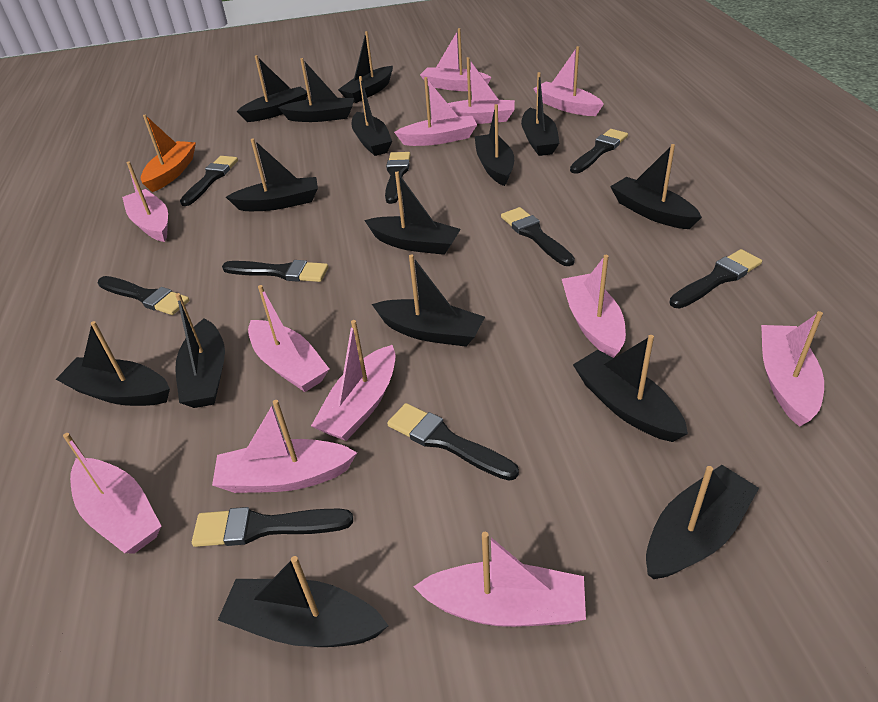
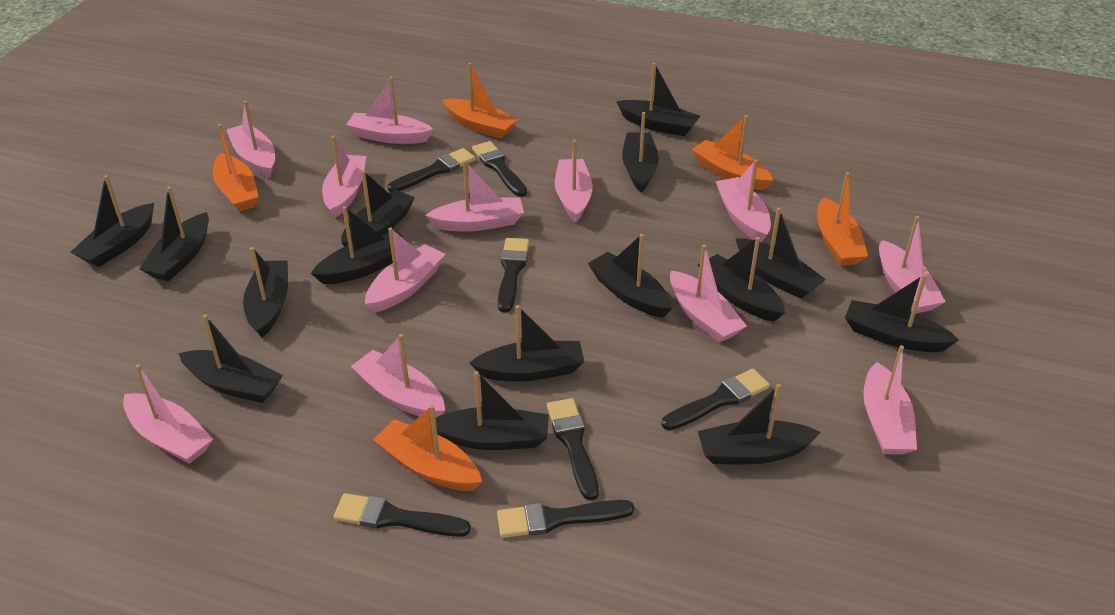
black brush: [98,276,190,315] [180,156,238,206] [192,507,353,547] [222,260,328,282] [385,152,411,204] [387,403,519,481] [501,207,575,266] [570,129,628,174] [669,249,762,308] = 9 -> [333,493,471,537] [388,148,476,192] [472,141,527,197] [497,500,634,538] [498,238,530,312] [547,398,599,501] [661,369,770,430] = 7
orange boat: [141,115,196,192] = 1 -> [213,124,258,212] [373,405,482,491] [443,63,518,139] [691,115,773,190] [817,172,868,266] = 5

